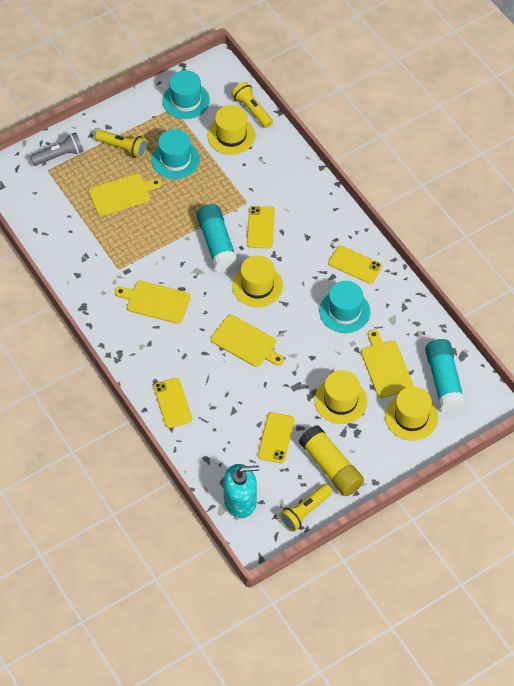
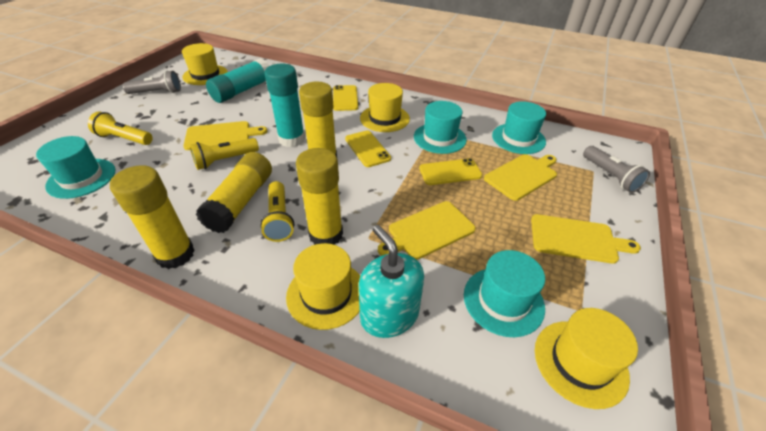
grey flashlight: [30,132,84,166] = 1 -> [123,71,181,94] [583,146,650,193] = 2
turquoise hat: [151,129,200,179] [162,70,210,119] [319,281,371,333] = 3 -> [36,136,115,199] [414,101,467,154] [464,250,545,337] [492,101,546,154] = 4
yellow glue stick: [299,425,364,496] = 1 -> [110,165,195,269] [196,152,272,233] [296,148,343,245] [299,81,337,157] = 4
yellow phone: [153,378,192,428] [247,206,275,249] [258,412,295,463] [328,246,382,284] = 4 -> [333,85,358,111] [345,131,391,167] [419,158,482,185] = 3

